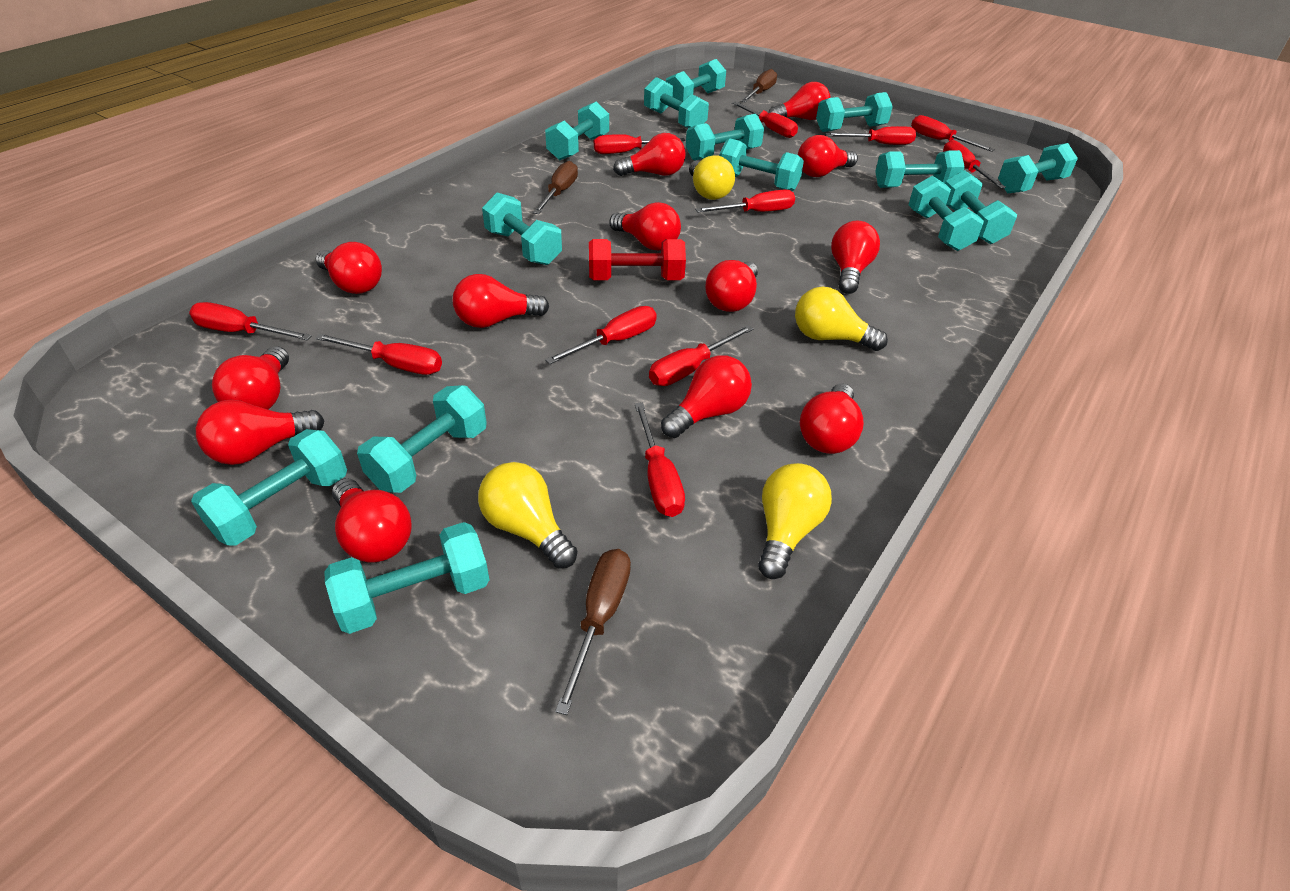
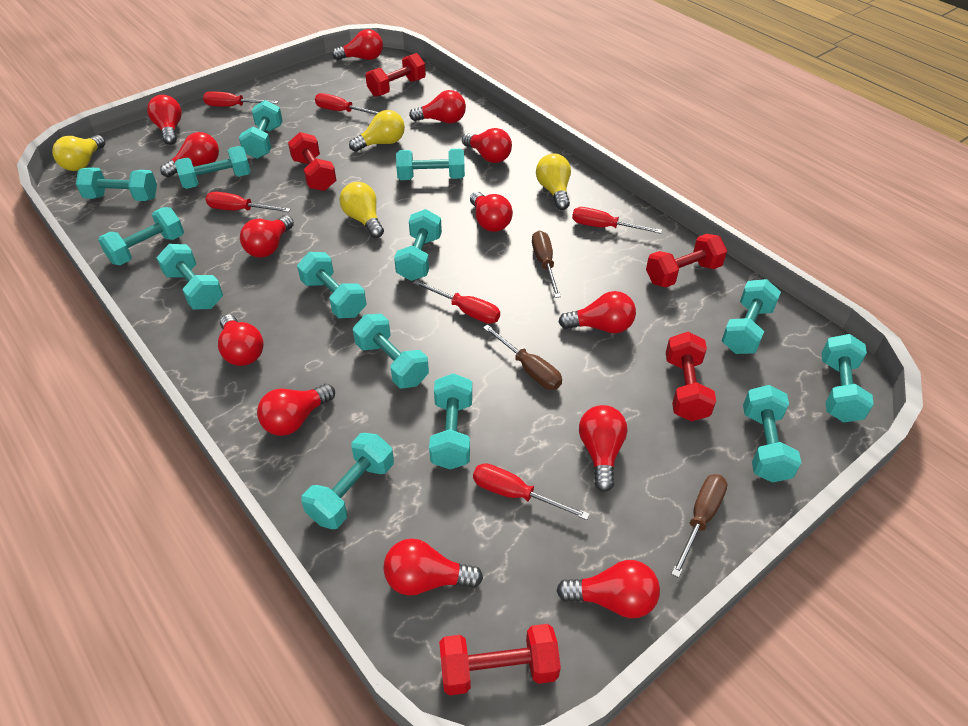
red dumbbell: [589,239,686,280] = 1 -> [288,132,336,191] [365,53,426,97] [439,624,561,696] [646,234,727,288] [666,332,716,421] = 5
red screwdriver: [189,302,312,340] [315,334,442,375] [545,306,657,364] [594,134,686,154] [635,402,685,517] [649,325,753,386] [695,189,795,213] [732,101,798,138] [826,126,916,145] [911,115,995,152] [943,140,1006,188] = 11 -> [203,91,278,107] [206,192,291,212] [315,93,379,114] [413,280,500,324] [473,463,590,520] [572,207,662,234] = 6

